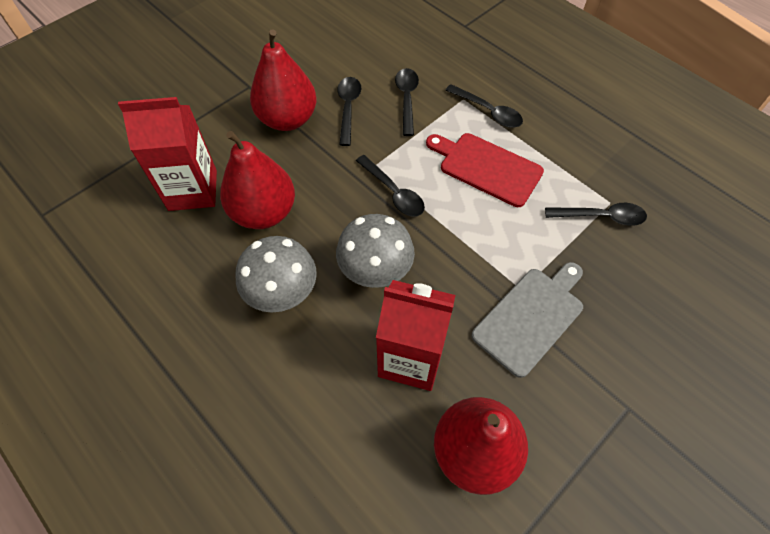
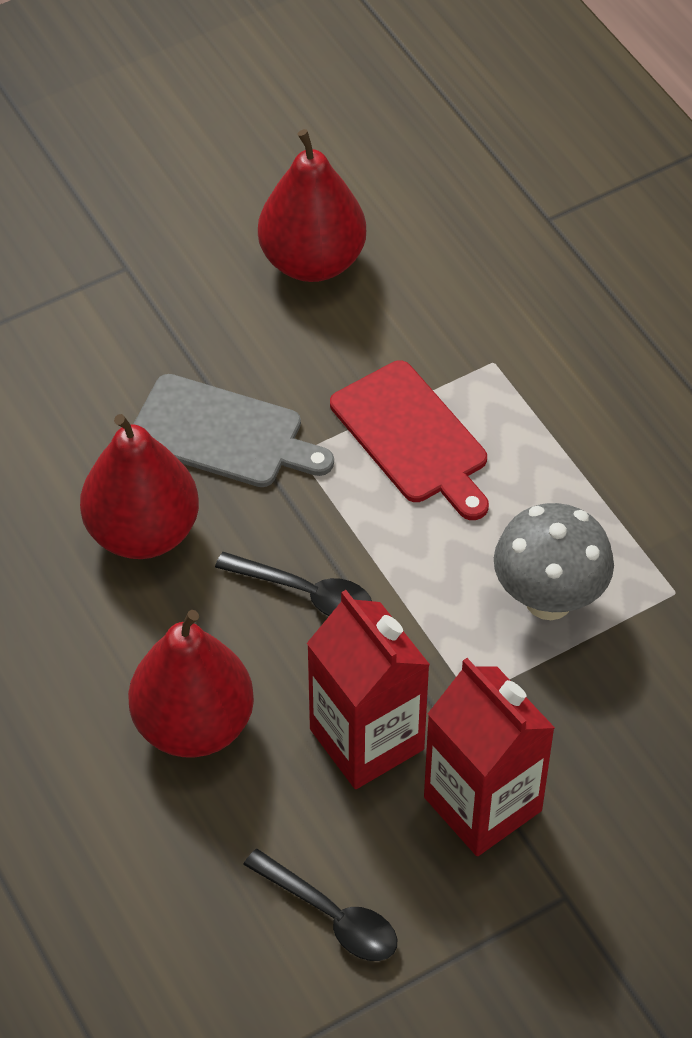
black spoon: [337,77,361,146] [356,155,425,217] [395,68,419,136] [445,84,523,128] [545,203,647,226] = 5 -> [215,552,372,616] [243,849,397,961] = 2
grey mushroom: [235,236,317,312] [336,214,415,288] = 2 -> [494,503,614,620] = 1

